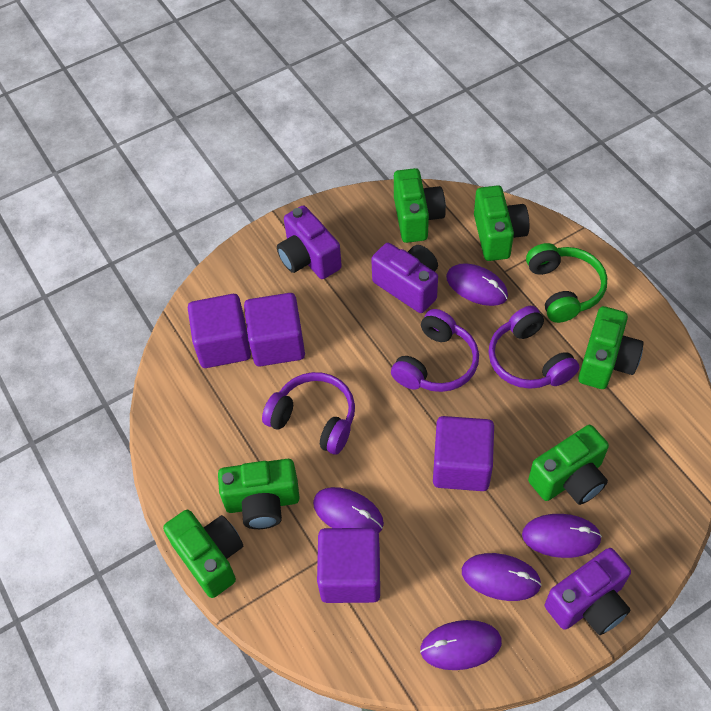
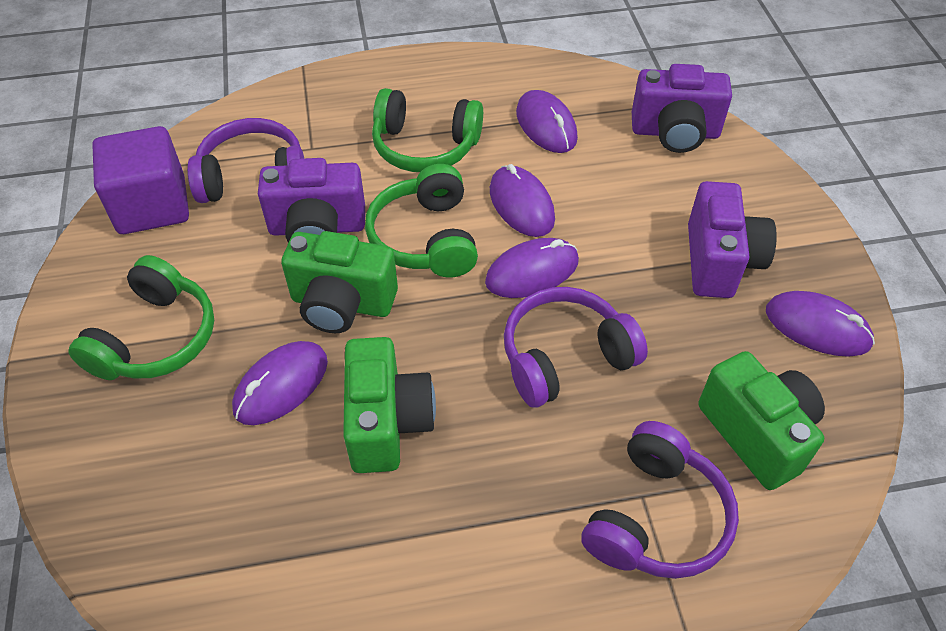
green camera: [163,510,243,598] [218,459,300,529] [394,168,446,243] [474,185,529,261] [528,425,609,505] [578,306,644,389] = 6 -> [281,231,398,333] [343,337,436,473] [698,351,825,490] = 3
green headphones: [526,243,607,323] = 1 -> [68,255,214,380] [365,164,478,278] [372,88,483,172] = 3
purple cube: [188,294,251,368] [244,293,305,366] [317,528,380,603] [433,416,494,491] = 4 -> [92,126,189,234] = 1

